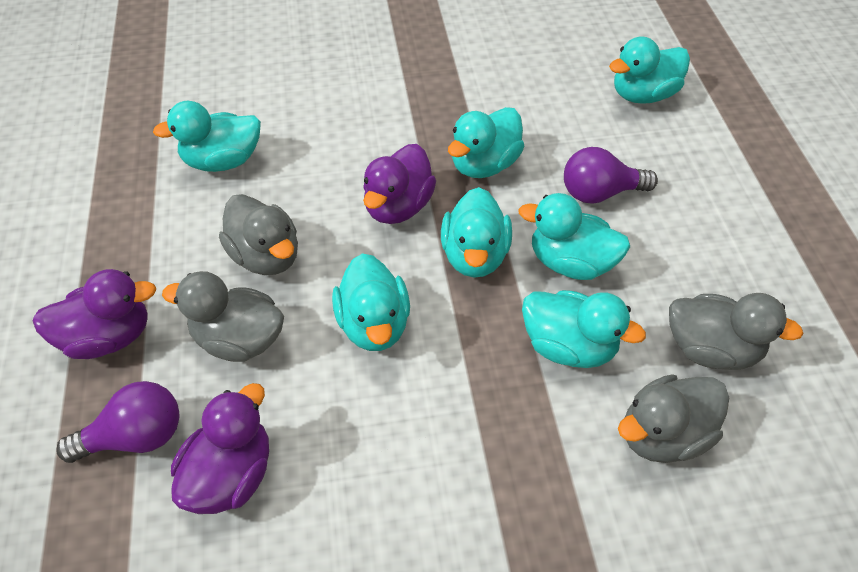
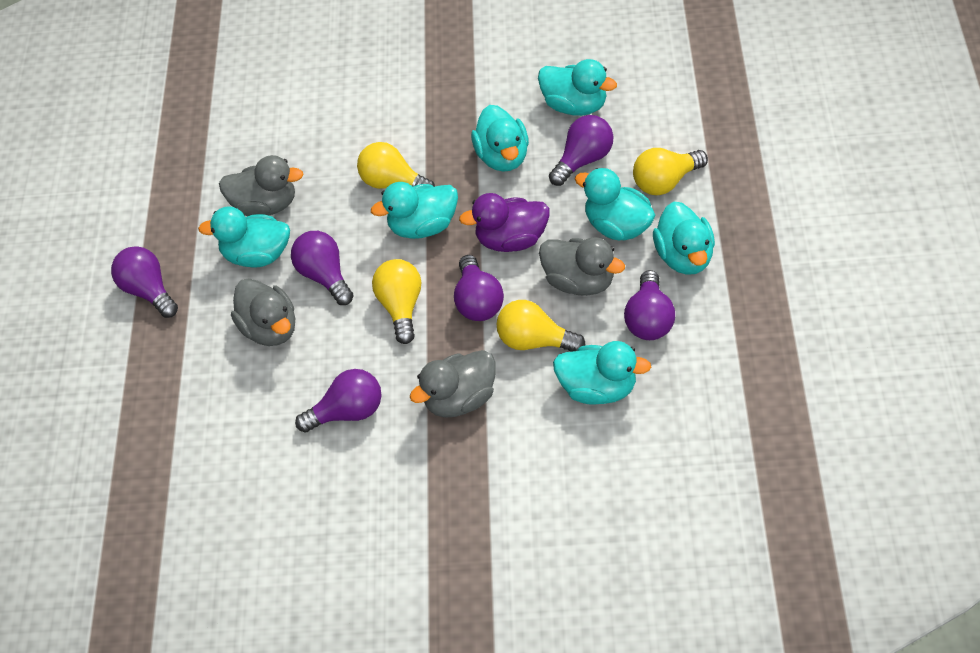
purple duck: [33,269,157,359] [171,383,269,514] [363,144,436,224] = 3 -> [459,193,550,252] = 1
purple light bulb: [56,381,180,463] [564,147,658,204] = 2 -> [111,246,178,318] [291,231,354,305] [295,369,382,433] [454,255,504,321] [549,115,614,186] [624,270,675,340] = 6
yellow light bulb: none = 0 -> [357,142,435,189] [372,259,421,344] [497,300,586,351] [633,148,708,195] = 4

